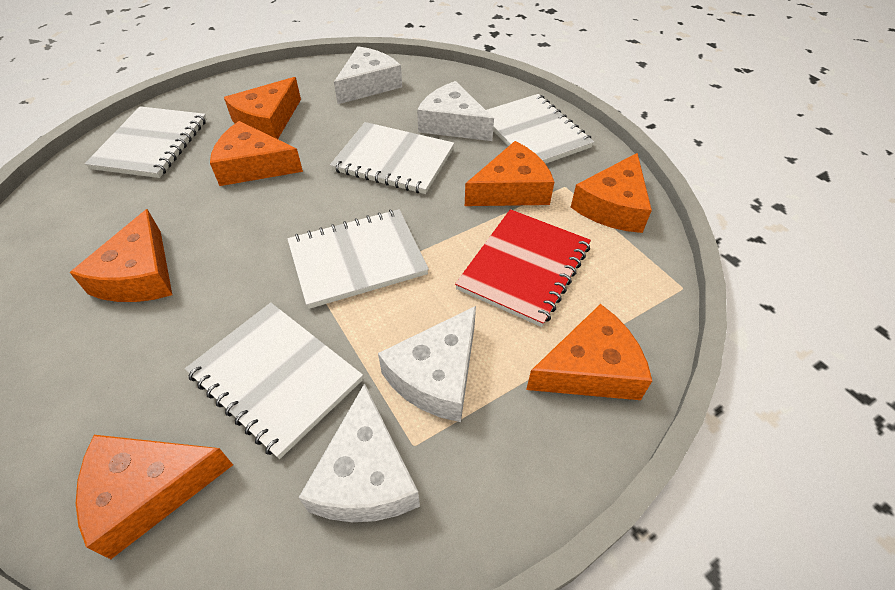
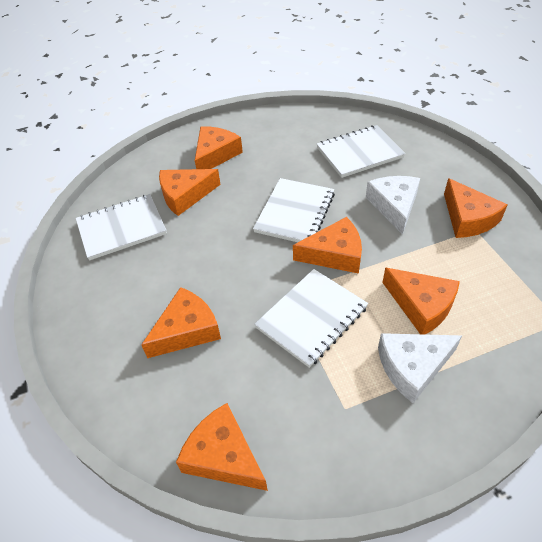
red notebook: [455,209,591,327] = 1 -> none = 0
white cheese: [299,383,420,522] [334,46,402,104] [378,306,476,422] [417,81,494,141] = 4 -> [366,176,420,235] [378,333,462,403] = 2
white notebook: [85,106,207,178] [185,303,363,459] [287,209,429,309] [330,122,454,194] [486,94,594,164] = 5 -> [76,194,167,261] [253,178,335,242] [254,269,368,368] [317,125,405,178] = 4

